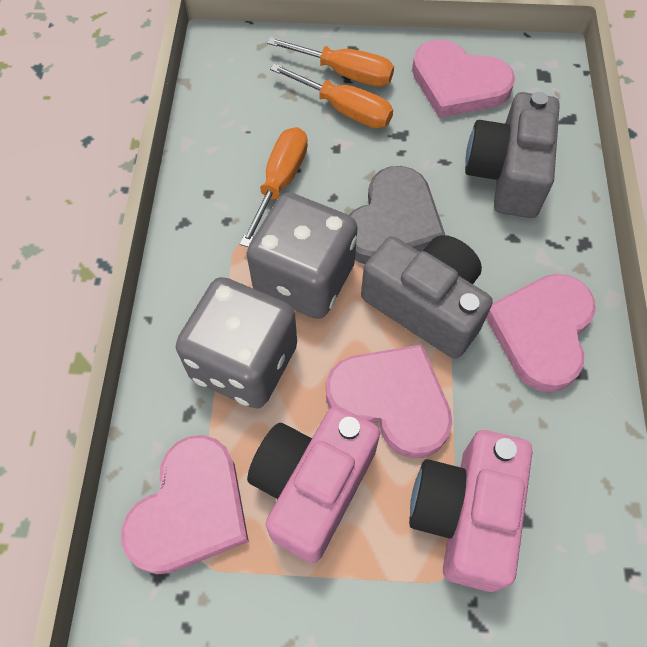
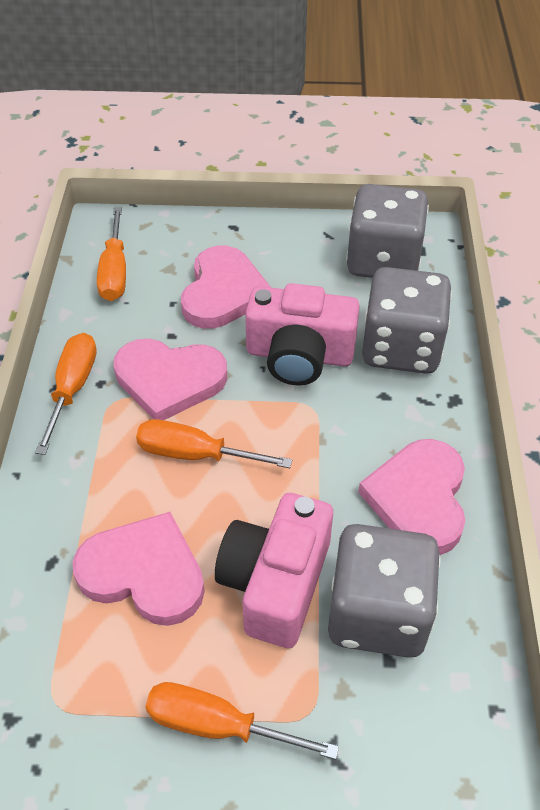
grey camera: [361,235,493,359] [465,92,560,218] = 2 -> none = 0
grey dice: [176,277,297,409] [247,193,358,319] = 2 -> [328,524,441,658] [346,184,429,278] [362,267,452,374] = 3
grey heart: [349,166,445,264] = 1 -> none = 0
orange screwdriver: [240,127,308,247] [267,37,394,86] [270,63,393,128] = 3 -> [35,333,97,455] [97,207,126,301] [136,419,292,468] [145,682,339,760] = 4

